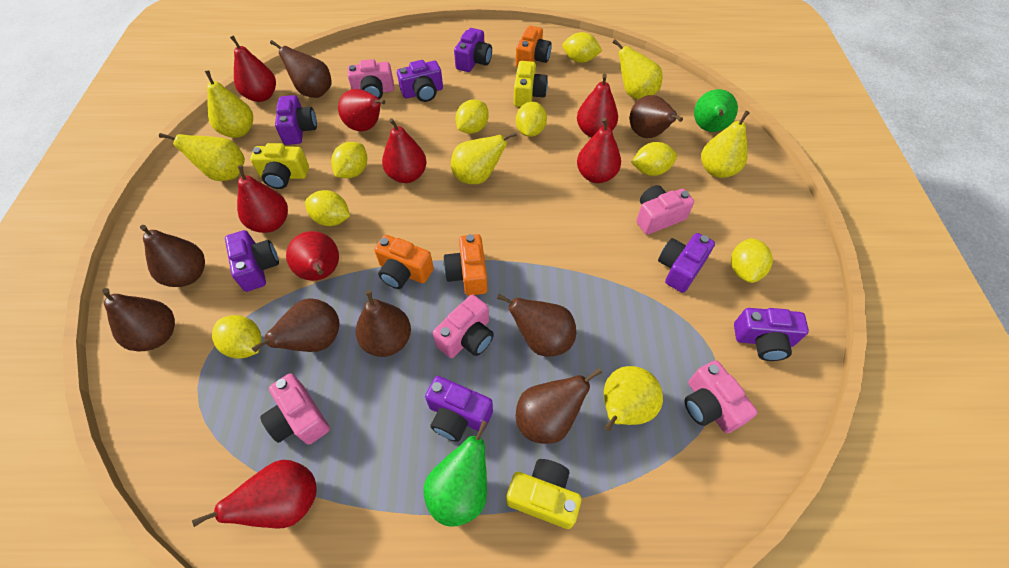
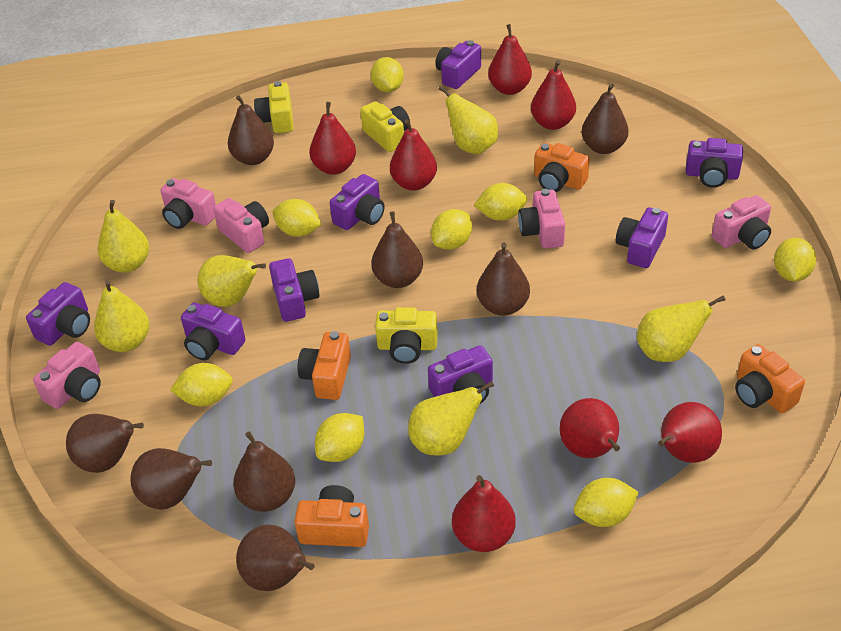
green pear: [424,420,488,526] [694,89,738,132] = 2 -> none = 0
orange camera: [374,235,434,289] [443,234,488,296] [516,26,552,67] = 3 -> [294,485,369,547] [297,331,351,400] [534,143,590,192] [735,344,805,413] = 4
purple camera: [225,230,279,292] [275,95,317,145] [397,60,443,102] [425,376,493,442] [454,28,492,72] [658,233,715,293] [734,308,809,361] = 7 -> [26,282,90,346] [181,303,246,360] [269,258,320,322] [330,174,385,230] [428,346,493,404] [435,40,481,89] [616,207,668,268] [686,138,743,188] = 8
red pear: [192,460,317,529] [230,35,276,102] [237,165,288,233] [286,231,339,281] [338,89,385,131] [382,118,427,183] [577,74,618,137] [577,118,621,183] = 8 -> [309,102,356,175] [390,119,437,191] [452,475,516,552] [488,24,532,95] [531,60,576,130] [560,398,620,458] [658,402,722,463] = 7

